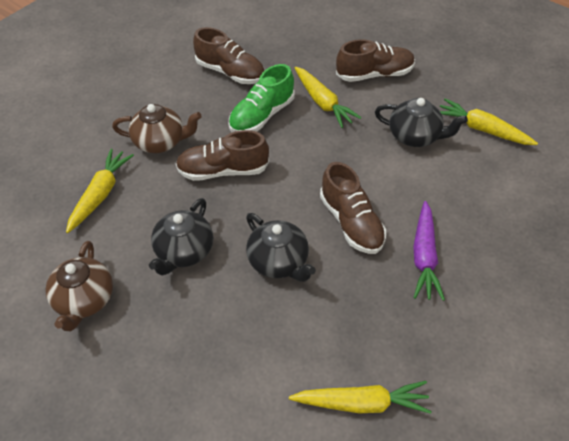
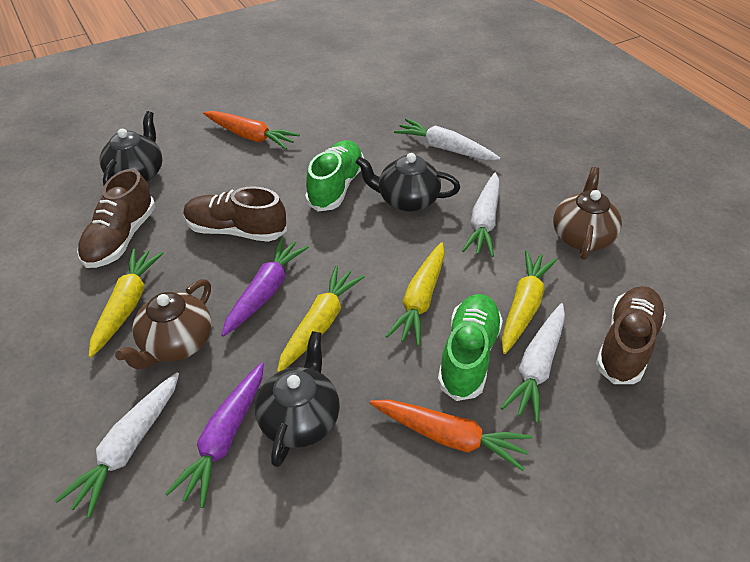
brown shoe: [176,130,269,181] [193,27,265,84] [320,162,386,254] [336,39,415,82] = 4 -> [77,169,155,268] [183,186,287,242] [596,286,666,384] = 3
green shoe: [229,64,295,132] = 1 -> [305,140,364,211] [437,294,503,401] = 2
orange carrot: none = 0 -> [203,111,300,149] [370,399,532,471] = 2
purple carrot: [413,201,445,301] = 1 -> [165,362,264,508] [221,237,309,337] = 2
white carrot: none = 0 -> [55,372,179,518] [394,119,500,160] [462,173,500,257] [500,303,565,423] = 4

